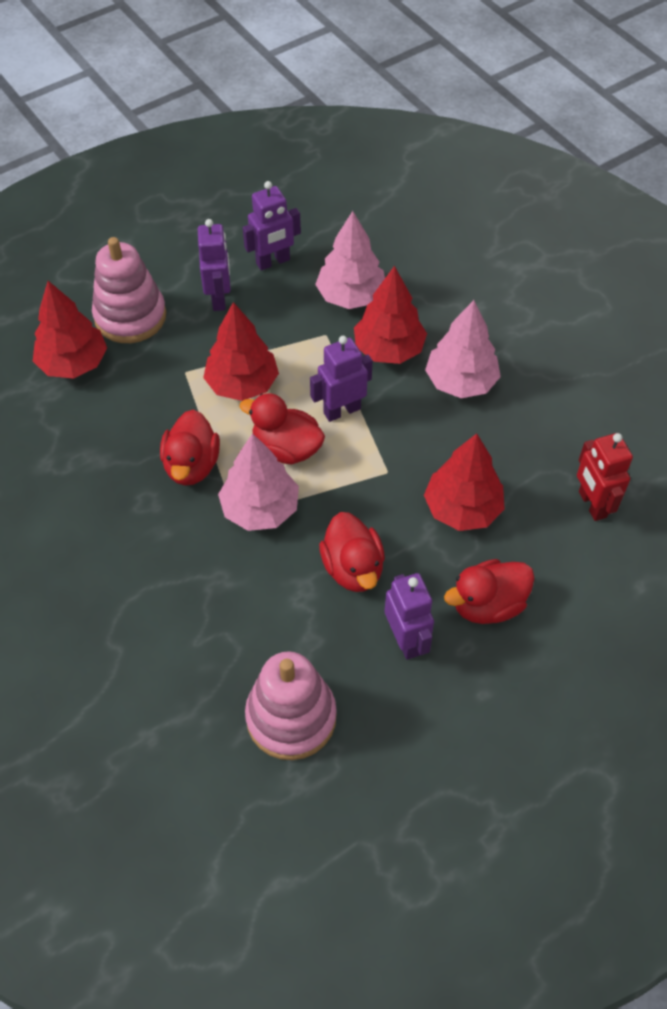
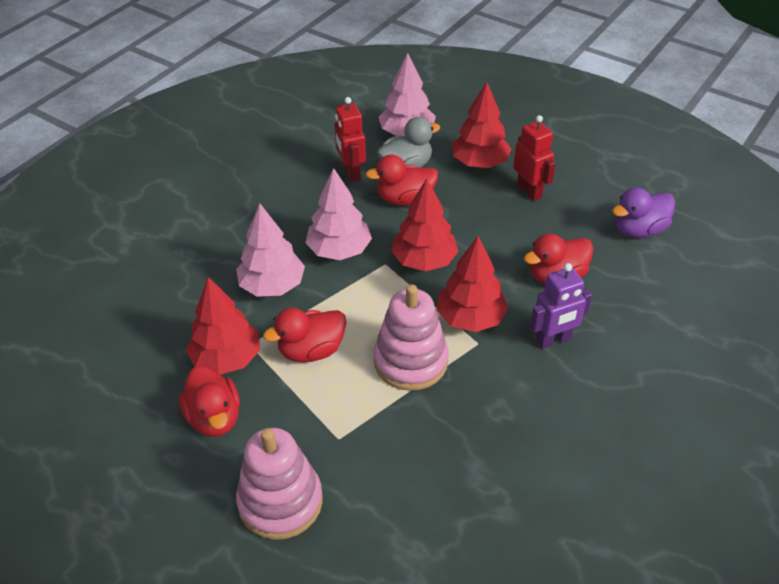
grey duck: none = 0 -> [377,117,440,168] = 1
purple duck: none = 0 -> [612,187,675,238] = 1
purple robot: [198,219,231,311] [243,181,301,271] [310,336,373,422] [385,573,434,660] = 4 -> [530,263,592,349] = 1
red robot: [577,433,633,521] = 1 -> [334,97,366,182] [513,115,556,201] = 2

